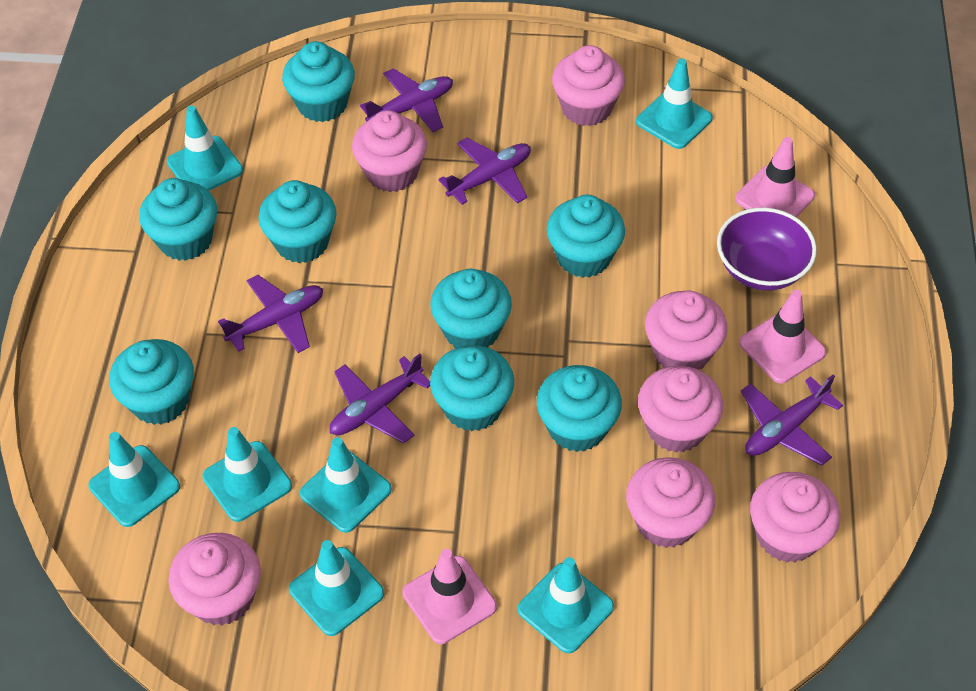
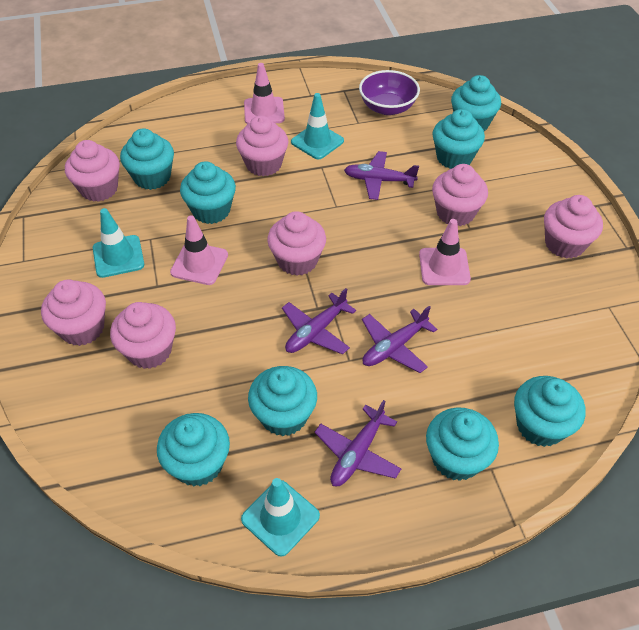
purple plane: [218,275,323,353] [330,354,430,444] [360,68,453,132] [438,138,531,205] [740,375,843,465] = 5 -> [282,288,356,355] [314,400,401,486] [344,151,419,200] [362,306,437,373] = 4
turquoise traffic cone: [88,432,180,527] [167,105,243,191] [202,427,292,522] [289,540,384,636] [300,437,392,533] [518,557,614,653] [636,58,713,149] = 7 -> [93,208,144,278] [241,478,320,557] [291,93,344,159] = 3

